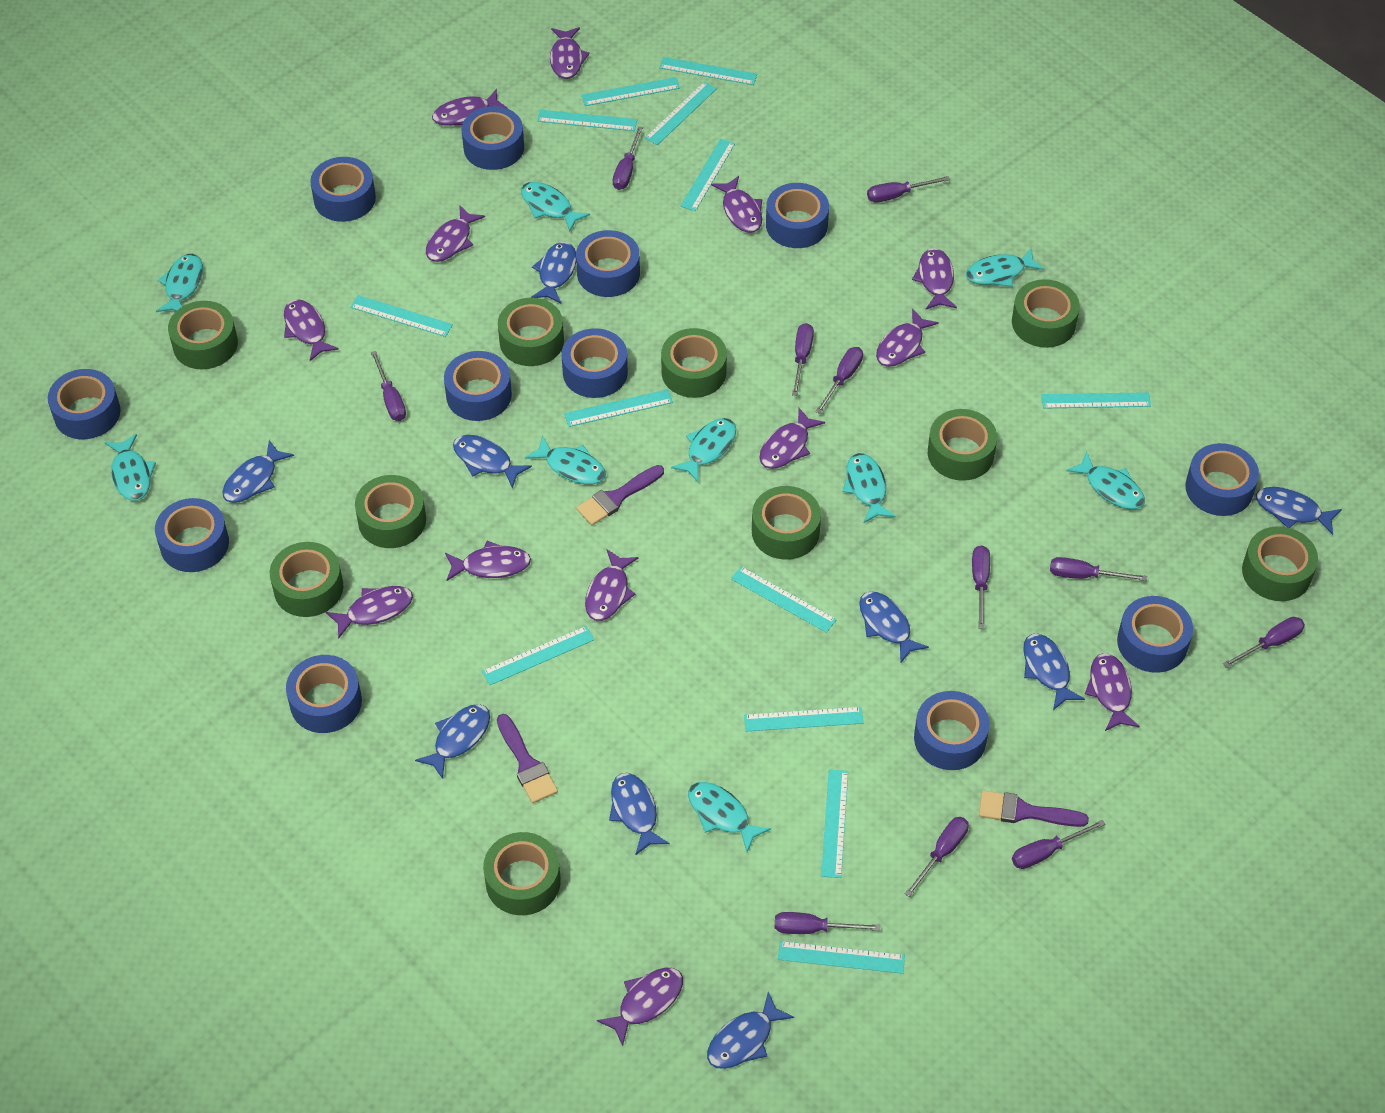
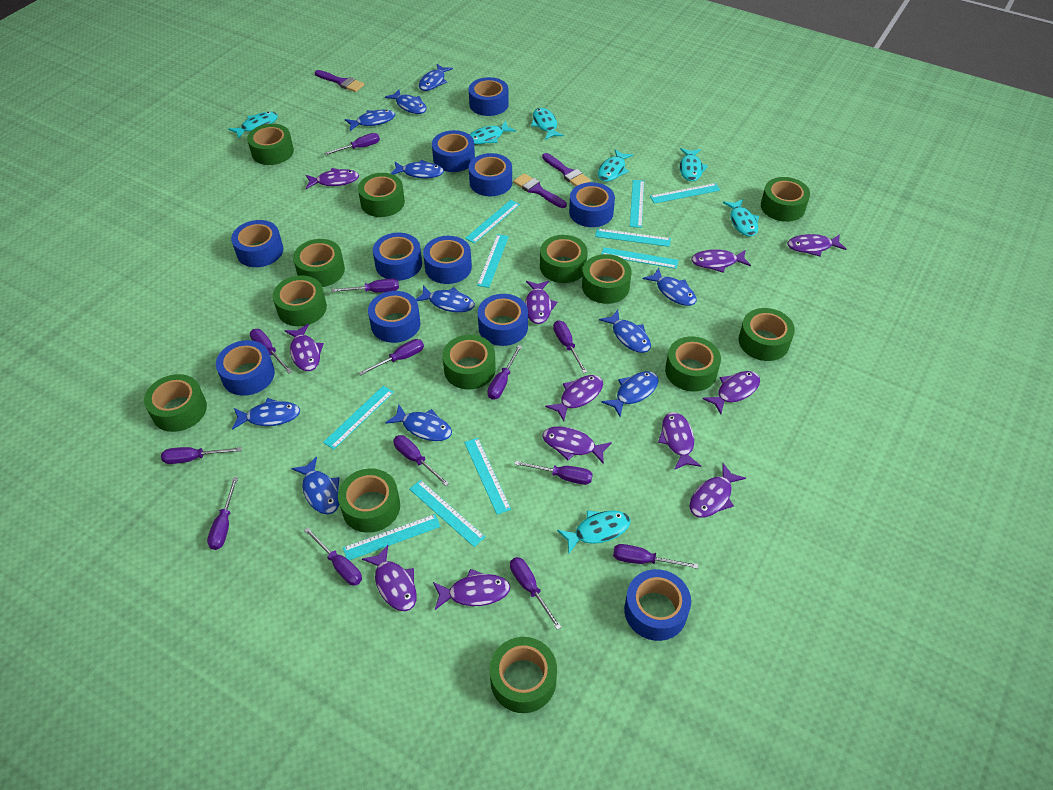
blue fish: [222,440,294,503] [415,704,490,779] [453,435,532,488] [531,242,576,304] [609,773,670,856] [707,992,794,1069] [859,591,929,663] [1023,634,1085,710] [1256,487,1342,535] = 9 -> [232,398,300,430] [291,456,339,514] [345,110,395,131] [385,89,427,114] [385,404,452,441] [391,160,444,178] [416,285,475,313] [419,64,453,91] [599,310,651,353] [601,371,659,417] [643,268,696,306] = 11
blue tape: [48,369,121,439] [155,498,229,572] [286,655,362,733] [310,157,376,222] [444,351,512,421] [462,106,524,170] [562,328,628,398] [576,230,640,297] [766,183,829,248] [914,691,990,770] [1117,596,1193,673] [1185,443,1259,516] = 12 -> [216,340,275,396] [231,220,283,267] [368,291,421,343] [373,233,422,281] [423,236,472,284] [432,130,475,172] [469,77,509,116] [469,153,512,196] [478,294,528,346] [569,182,615,227] [624,569,691,641] = 11
green tape: [168,301,238,369] [270,542,343,617] [355,475,426,548] [483,832,561,915] [498,298,564,366] [661,328,727,398] [752,486,821,560] [928,409,997,481] [1012,279,1080,348] [1242,526,1318,601] = 10 -> [144,374,207,432] [247,124,294,165] [273,275,327,326] [293,239,345,287] [338,469,400,533] [358,173,405,217] [442,335,496,390] [490,637,557,713] [540,235,588,283] [582,254,631,304] [665,337,721,392] [739,308,795,361] [761,177,810,222] = 13
purple fish: [284,299,339,361] [326,586,413,639] [426,205,485,262] [432,89,507,126] [445,541,531,581] [550,27,590,79] [585,549,639,621] [597,968,683,1046] [711,176,762,233] [759,408,825,469] [876,308,939,367] [912,248,957,309] [1085,653,1140,731] = 13 -> [284,324,324,371] [306,168,359,189] [362,545,417,611] [433,569,511,610] [525,281,557,324] [542,426,612,464] [545,375,603,421] [658,412,701,470] [690,463,746,518] [691,250,751,273] [702,371,760,414] [788,234,846,257] = 12
purple screwdriver: [371,351,406,421] [613,126,643,190] [775,912,881,934] [792,323,814,396] [815,347,863,414] [867,176,950,202] [905,817,969,897] [972,545,990,629] [1012,820,1105,869] [1050,557,1147,581] [1222,617,1305,668] = 11 -> [161,447,242,464] [207,477,238,550] [250,329,292,373] [304,528,362,585] [324,133,380,155] [331,279,399,293] [359,339,424,375] [393,435,449,486] [487,345,522,400] [510,557,562,630] [514,461,593,485] [553,320,587,373] [613,544,698,569] = 13
turquoise fish: [105,434,156,501] [156,254,203,312] [521,182,590,232] [525,436,606,484] [671,418,736,482] [688,782,771,852] [842,453,896,523] [966,247,1044,287] [1066,452,1145,509] = 9 -> [228,112,278,139] [469,121,516,144] [531,108,564,140] [557,511,631,554] [598,149,633,182] [679,148,708,182] [723,199,759,236] = 7
turquoise ruler: [350,295,453,337] [482,626,594,685] [537,110,637,131] [564,389,673,427] [582,77,680,106] [645,82,717,145] [659,57,757,85] [681,139,735,211] [731,566,837,633] [744,707,863,732] [778,941,905,974] [821,770,848,878] [1041,392,1151,408] = 13 -> [323,386,394,450] [343,514,441,560] [409,480,485,547] [464,438,511,515] [465,200,520,244] [477,234,509,288] [595,228,671,247] [602,247,678,269] [630,180,644,228] [650,183,720,204] = 10

